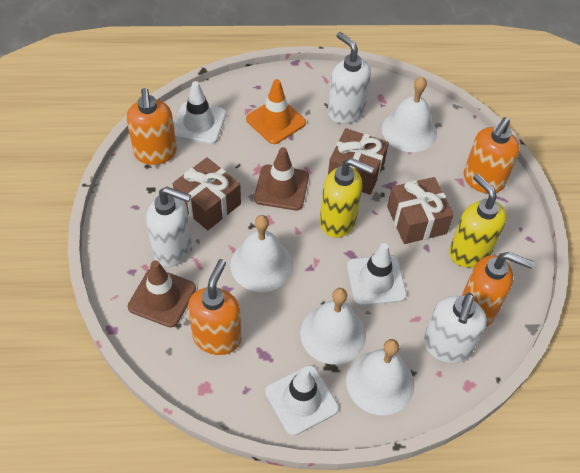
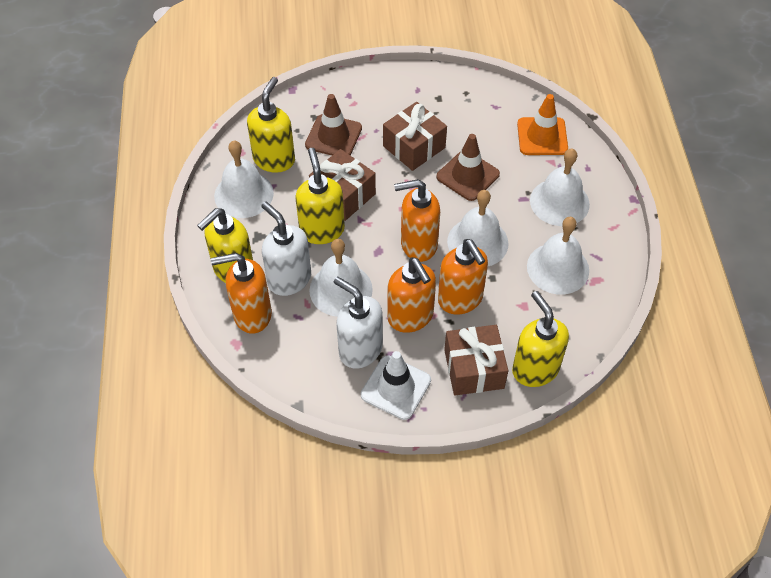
white bell: [230,215,293,292] [300,288,366,365] [346,339,414,415] [382,77,437,152] = 4 -> [214,140,274,218] [309,239,373,317] [447,190,509,266] [527,217,589,295] [530,148,590,226] = 5
white soap dispenser: [146,187,192,267] [328,32,371,124] [423,293,487,363] = 3 -> [261,201,311,296] [334,277,383,369] = 2
white traffic cone: [174,81,226,144] [265,365,339,436] [347,243,407,306] = 3 -> [361,351,431,420] = 1
yellow soap dispenser: [320,158,374,238] [449,174,506,268] = 2 -> [197,208,253,283] [247,77,295,173] [296,148,345,244] [512,291,569,387] = 4

